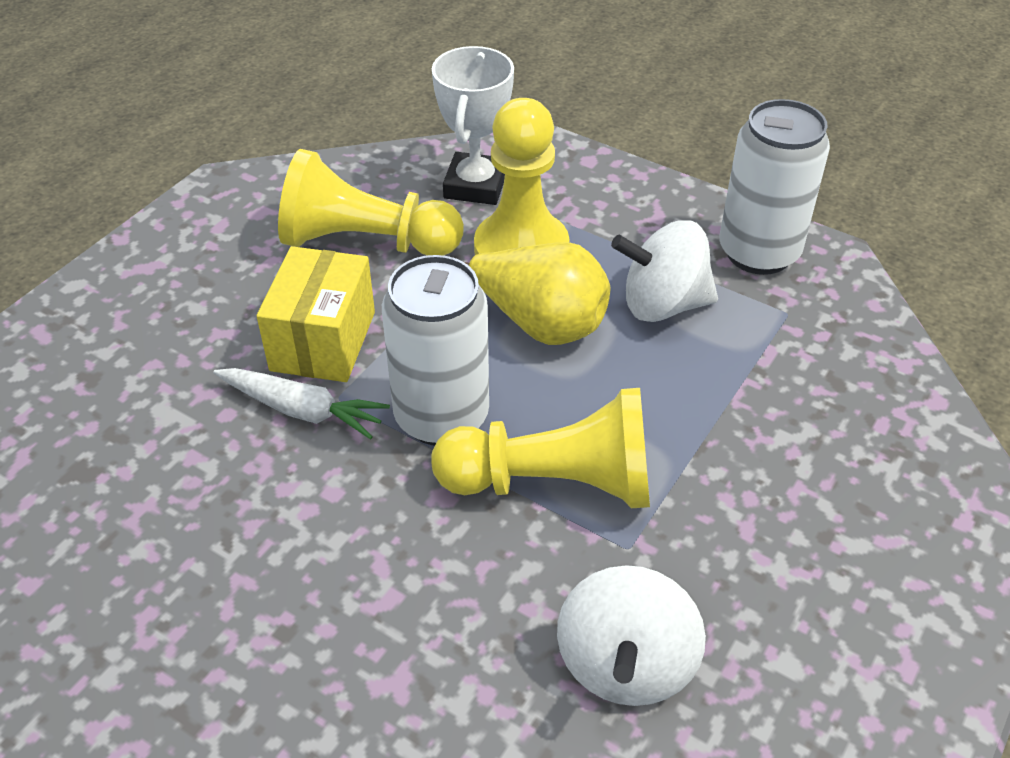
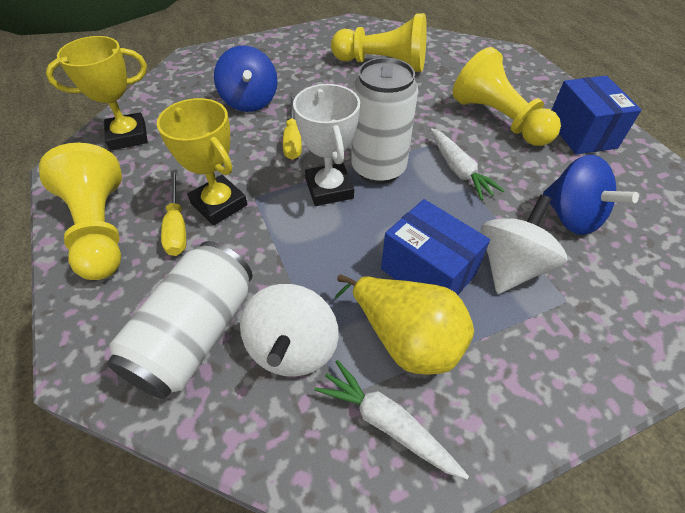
blue box: none = 0 -> [381,199,490,295] [552,76,641,154] = 2
blue spinning top: none = 0 -> [214,46,277,112] [543,155,639,235] = 2
white carrot: [214,368,390,439] = 1 -> [314,360,469,479] [430,128,505,200] = 2
yellow box: [257,246,375,382] = 1 -> none = 0
yellow screwdriver: none = 0 -> [161,170,186,256] [283,96,302,160] = 2
yellow trophy: none = 0 -> [46,36,148,150] [157,98,247,225] = 2

